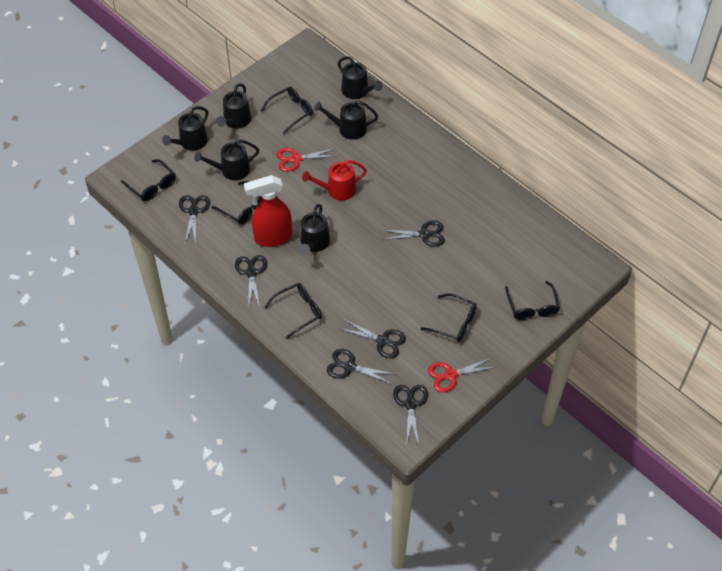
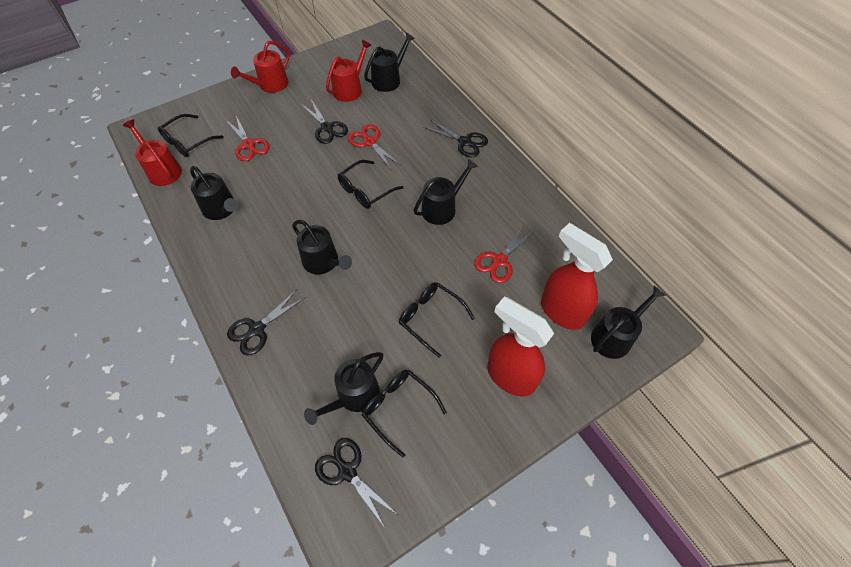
black glasses: [121,159,176,201] [212,181,262,225] [261,87,313,134] [264,283,322,339] [421,293,477,342] [505,281,560,320] = 6 -> [158,114,224,157] [338,160,404,209] [362,370,447,457] [399,282,475,358] = 4
black scissors: [179,195,210,245] [235,255,267,309] [327,349,393,384] [341,319,406,359] [382,220,445,247] [393,385,428,446] = 6 -> [227,289,306,355] [301,100,348,144] [315,438,399,528] [424,120,488,157] = 4
red scissors: [276,148,336,172] [428,358,496,392] = 2 -> [226,116,270,161] [348,124,402,170] [474,225,534,283] = 3
red spray bottle: [244,175,292,247] = 1 -> [487,296,554,397] [541,223,613,330] = 2
red watering can: [302,160,367,201] = 1 -> [123,119,182,186] [231,41,290,93] [326,40,371,102] = 3

